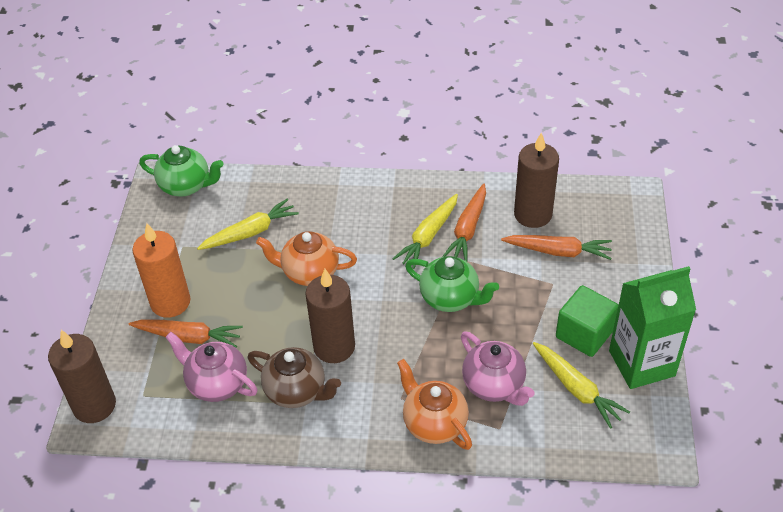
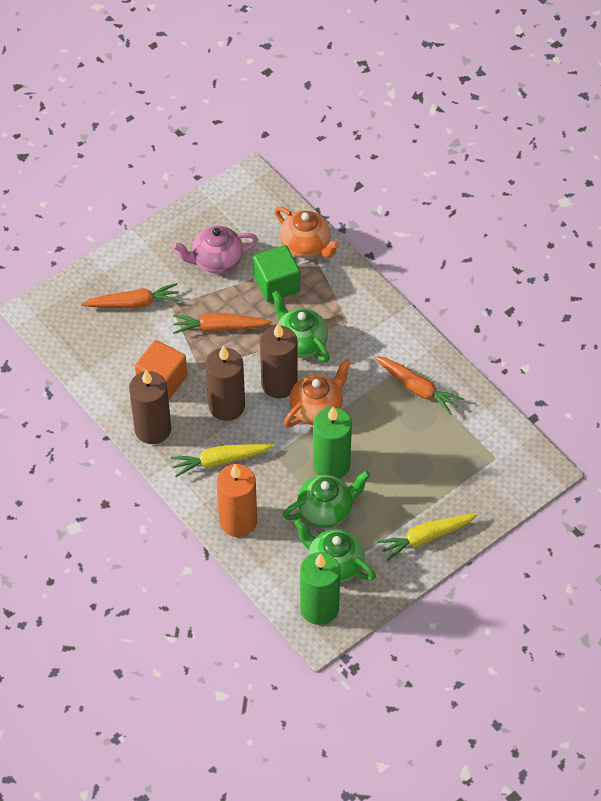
brown teapot: [248,347,341,408] = 1 -> none = 0
green candle: none = 0 -> [300,552,340,625] [313,407,352,479] = 2
green carton: [609,266,696,389] = 1 -> none = 0
green teapot: [139,145,224,197] [405,256,499,312] = 2 -> [272,291,330,362] [283,471,370,528] [294,519,376,583] = 3
orange cube: none = 0 -> [135,340,187,400] = 1
pink teapot: [165,332,257,402] [461,331,535,406] = 2 -> [172,226,258,274] = 1
yellow carrot: [197,198,299,250] [392,194,458,269] [533,342,630,429] = 3 -> [170,444,274,477] [377,513,478,561] = 2

